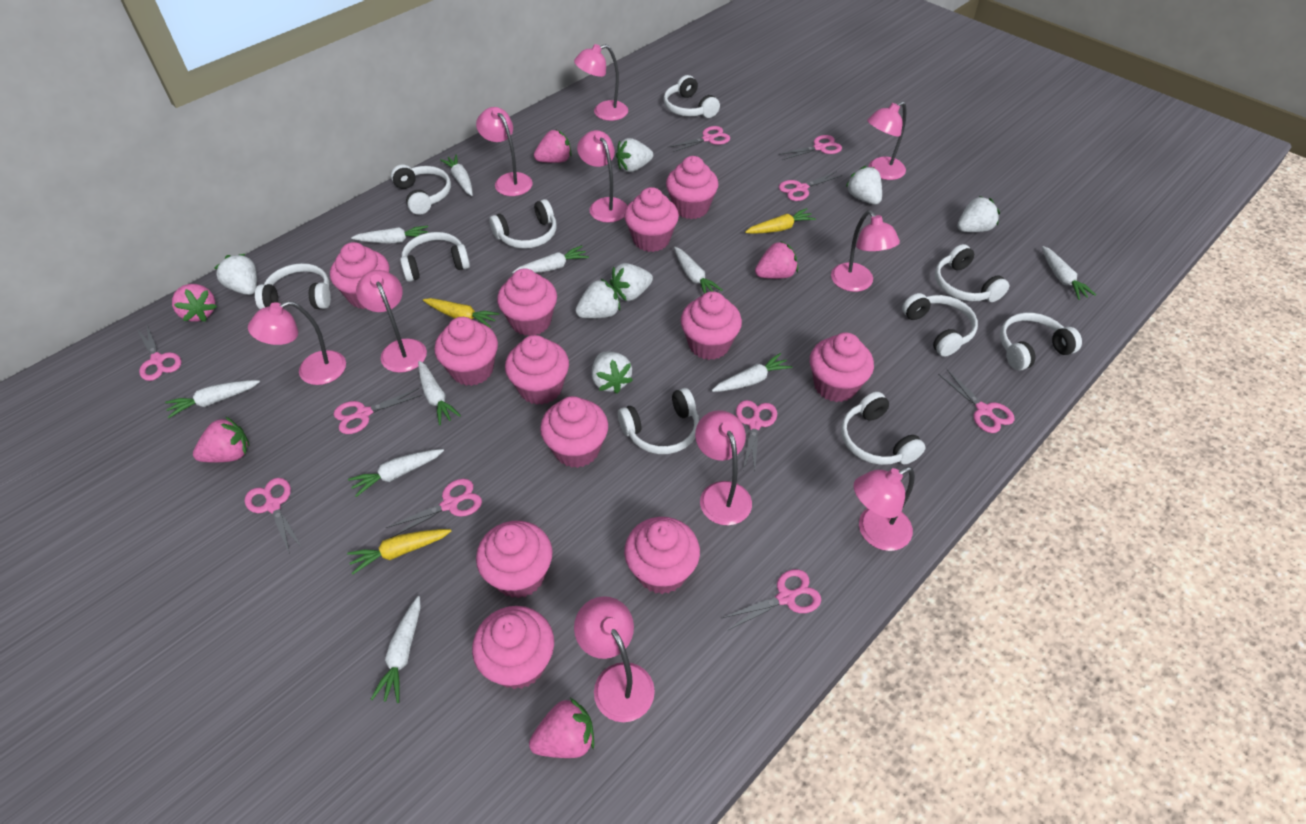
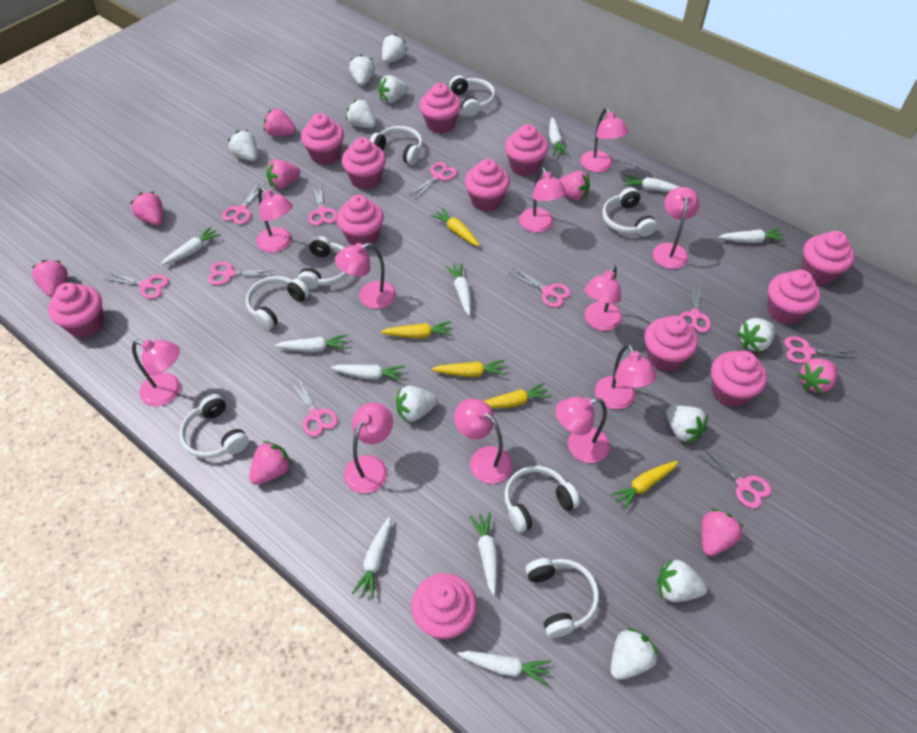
pink lamp: [248,301,346,385] [356,270,427,373] [476,107,533,196] [574,44,628,121] [574,596,655,722] [577,130,627,223] [695,410,752,525] [831,210,900,292] [854,467,915,551] [867,101,906,180] = 10 -> [132,339,180,406] [256,187,293,253] [335,243,396,309] [344,402,393,494] [454,398,513,484] [519,167,566,232] [555,397,610,463] [580,108,628,172] [584,265,622,331] [595,344,656,409] [653,187,699,269] = 11
pink strawberry: [172,284,217,322] [193,416,249,462] [529,698,594,758] [534,130,572,163] [755,241,798,279] = 5 -> [31,260,68,297] [130,192,163,225] [249,441,293,485] [264,108,296,136] [266,159,300,189] [559,171,590,201] [701,509,744,556] [797,358,837,394] = 8
white headphones: [255,263,331,309] [391,164,451,215] [400,232,470,282] [489,199,557,249] [618,388,699,454] [664,75,720,118] [841,392,926,465] [902,293,978,357] [935,244,1009,302] [1000,313,1082,370] = 10 -> [180,394,249,459] [246,276,309,330] [298,236,348,290] [370,126,423,165] [449,75,496,117] [504,466,580,533] [525,558,599,638] [602,187,657,237] = 8
white strawberry: [214,254,257,295] [575,278,620,318] [592,351,633,393] [610,263,653,301] [616,138,653,172] [846,166,882,205] [957,196,1000,232] = 7 -> [228,130,258,161] [346,99,376,128] [349,55,375,86] [378,75,409,103] [382,34,408,63] [396,386,438,423] [611,628,658,680] [657,559,707,602] [666,406,708,443] [737,318,775,352] = 10
yellow carrot: [347,529,451,575] [423,298,500,328] [745,208,816,234] = 3 -> [381,321,453,338] [430,208,480,246] [432,360,506,377] [484,382,551,408] [610,461,678,510] = 5

